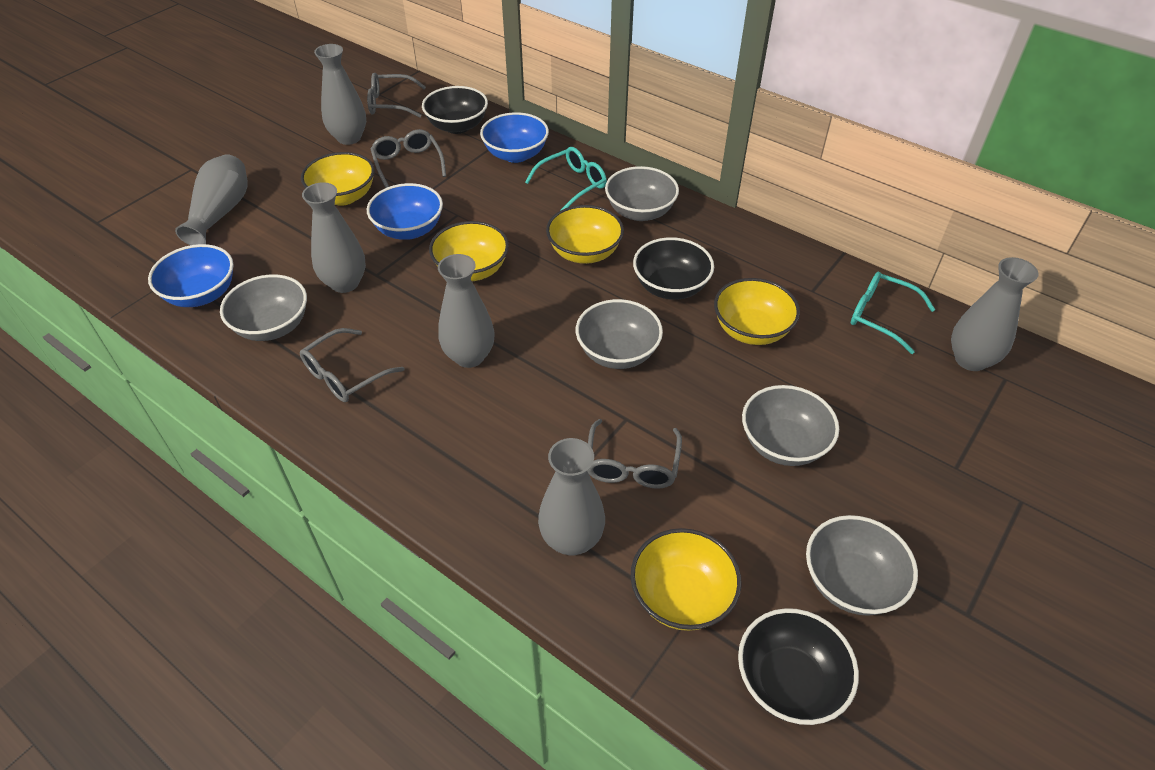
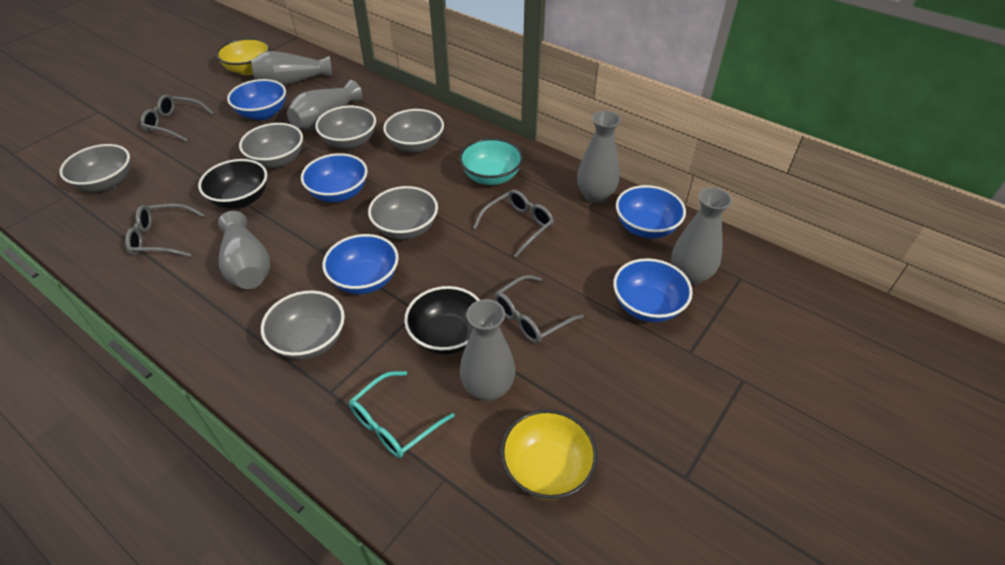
black bowl: [422,86,488,134] [633,237,714,300] [738,608,859,725] = 3 -> [198,159,267,209] [404,286,480,354] = 2
blue bowl: [148,244,234,307] [367,183,443,240] [480,112,549,163] = 3 -> [227,79,286,120] [301,153,367,202] [322,234,399,294] [613,258,693,322] [616,185,686,238] = 5
grey bowl: [220,274,307,341] [576,299,663,369] [605,166,679,221] [742,385,839,466] [806,515,918,616] = 5 -> [59,144,130,192] [239,123,303,168] [261,291,345,360] [315,106,376,149] [368,186,438,239] [383,109,444,153] = 6
turquoise bowl: none = 0 -> [459,138,523,185] = 1
turquoise glasses: [525,147,607,210] [851,272,935,354] = 2 -> [349,371,454,458] = 1
yellow bowl: [301,152,374,206] [429,221,509,281] [546,205,624,264] [631,528,742,631] [714,278,800,345] = 5 -> [216,38,270,75] [501,409,597,500] = 2

